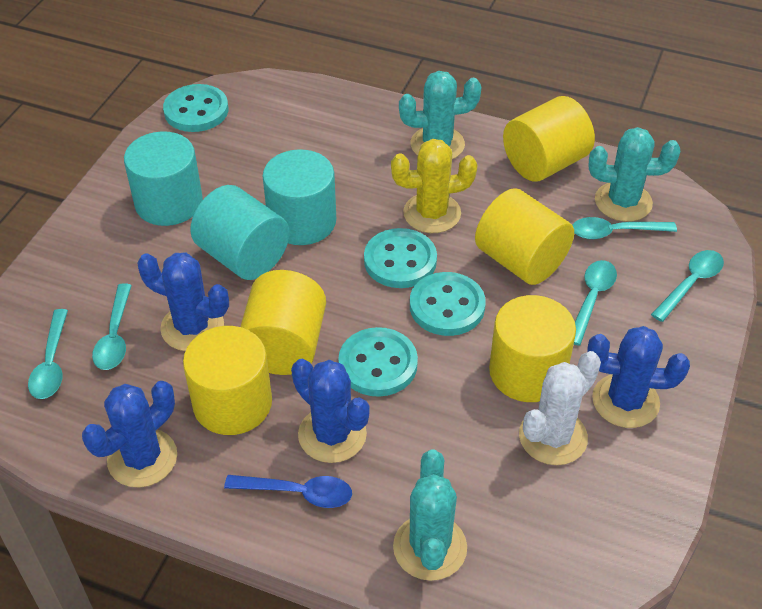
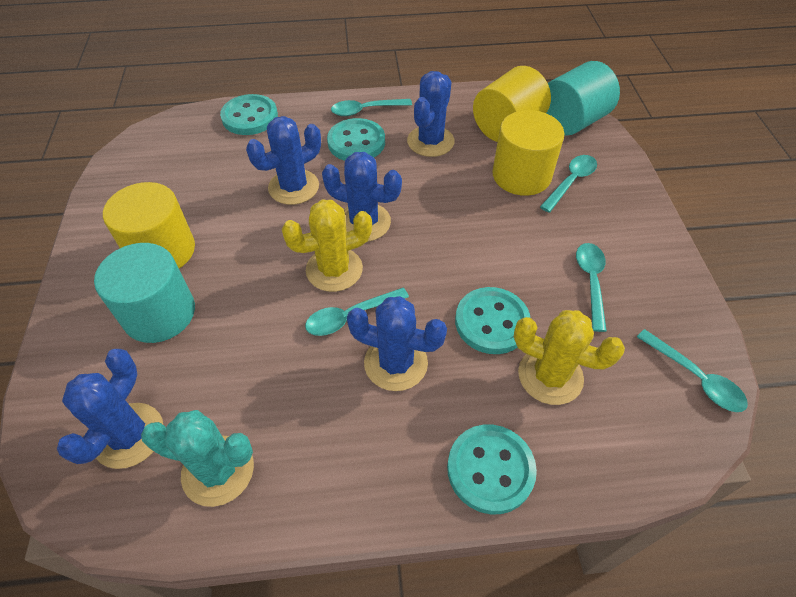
blue cactus: [82,381,177,488] [137,253,229,351] [291,359,370,463] [587,326,690,428] = 4 -> [57,349,163,469] [246,116,321,205] [322,152,402,242] [347,296,447,391] [407,71,455,157] = 5
blue spoon: [224,475,352,508] = 1 -> none = 0
turquoise cactus: [393,450,467,581] [399,71,481,159] [589,127,680,222] = 3 -> [141,410,254,507] = 1
turquoise cylinder: [124,131,203,226] [190,185,290,280] [263,149,336,245] = 3 -> [94,243,195,343] [547,61,620,135] = 2
white cactus: [519,351,601,465] = 1 -> none = 0
yellow cactus: [391,139,477,233] = 1 -> [282,200,372,292] [514,310,625,405] = 2
yellow cylinder: [183,326,272,435] [240,270,326,375] [475,188,574,285] [489,295,576,402] [503,96,595,182] = 5 -> [103,182,195,268] [473,66,551,142] [492,110,564,196] = 3

